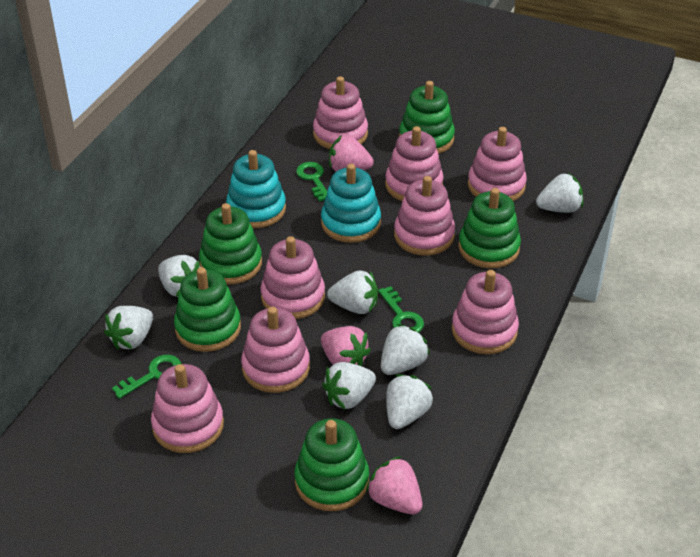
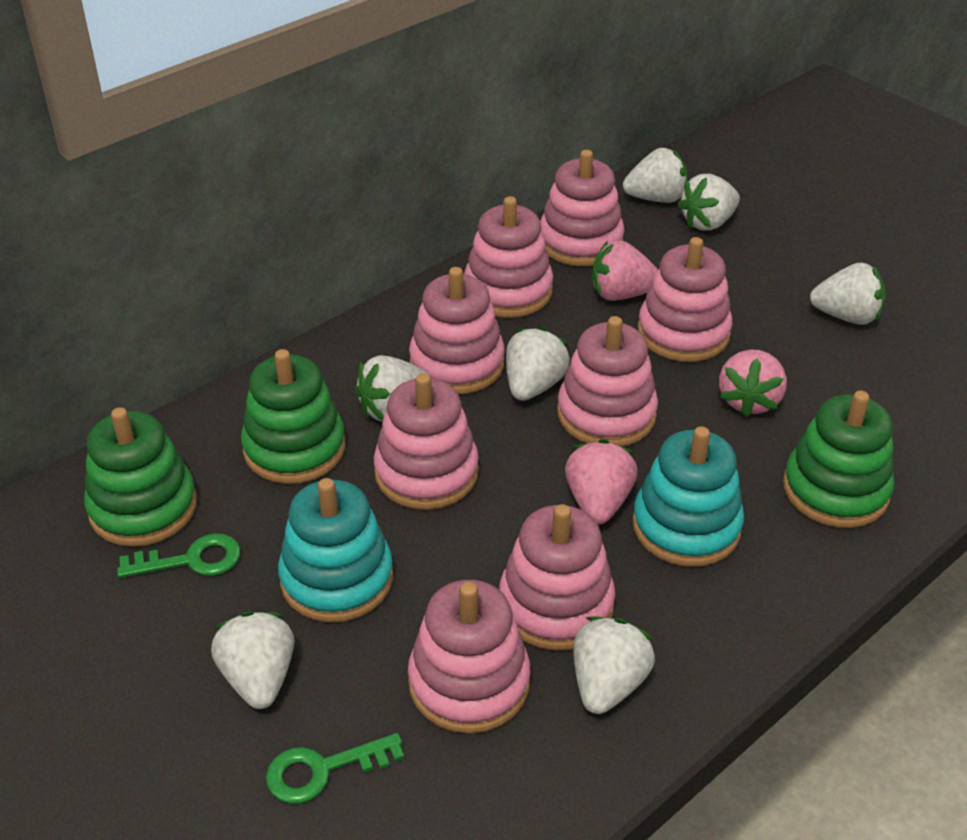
green key: [112,355,181,399] [296,162,327,201] [378,286,424,332] = 3 -> [117,533,241,578] [266,733,404,804] = 2
green stacking toy: [174,267,241,352] [199,203,262,284] [295,418,369,511] [399,81,455,154] [458,188,521,268] = 5 -> [84,407,197,547] [241,349,345,484] [783,390,894,528] = 3

